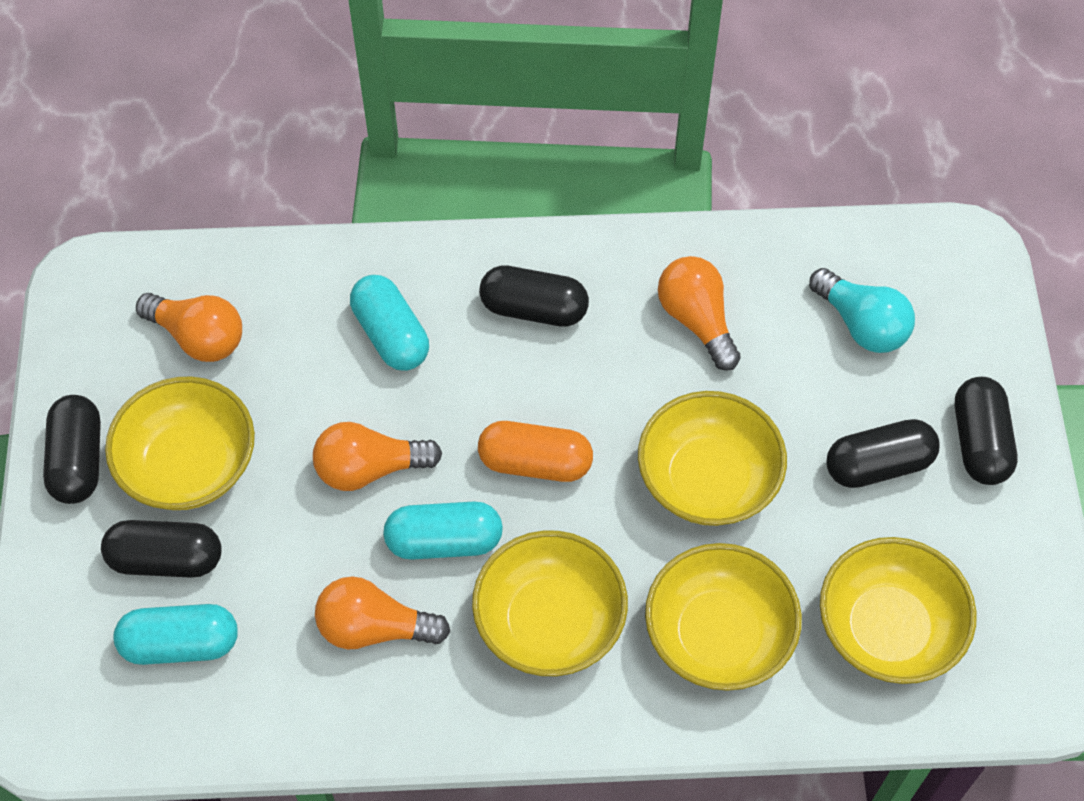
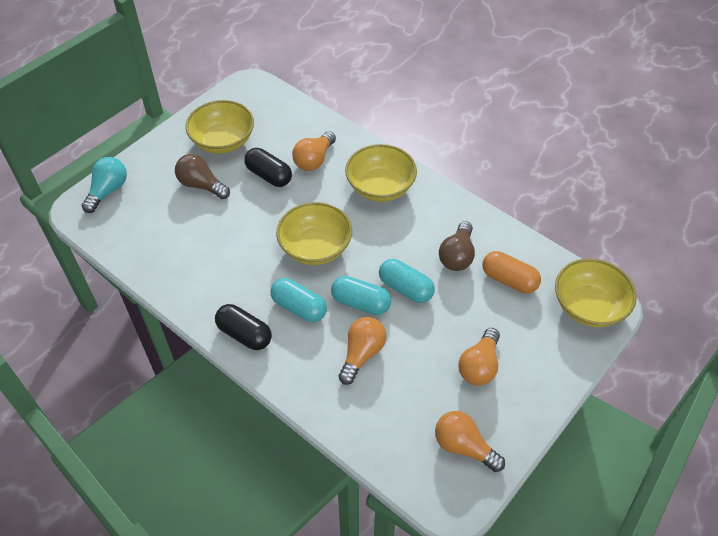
black capsule: [43,395,101,504] [101,520,222,578] [479,265,589,327] [826,419,940,488] [955,377,1017,485] = 5 -> [215,304,272,350] [244,148,292,187] = 2
brown light bulb: none = 0 -> [175,154,230,199] [439,221,475,271] = 2
yellow bowl: [105,376,255,510] [472,530,628,676] [638,391,787,526] [645,543,802,691] [820,537,977,684] = 5 -> [185,100,254,154] [276,202,352,265] [345,144,417,202] [555,258,637,327] = 4

